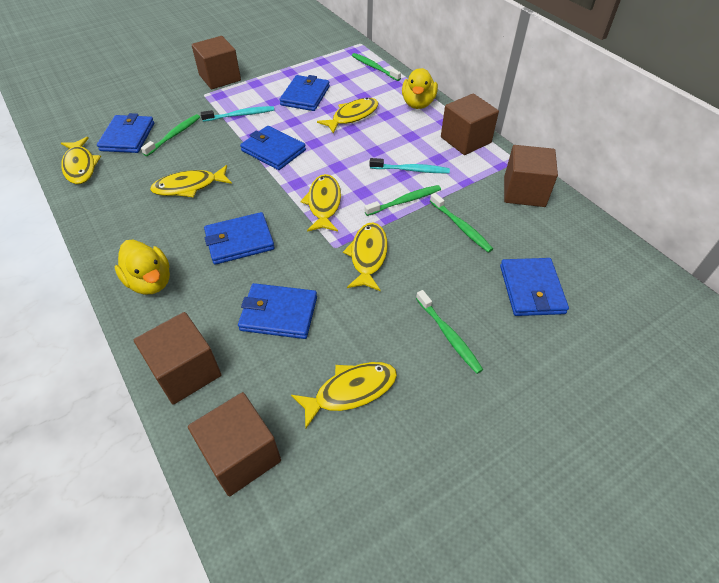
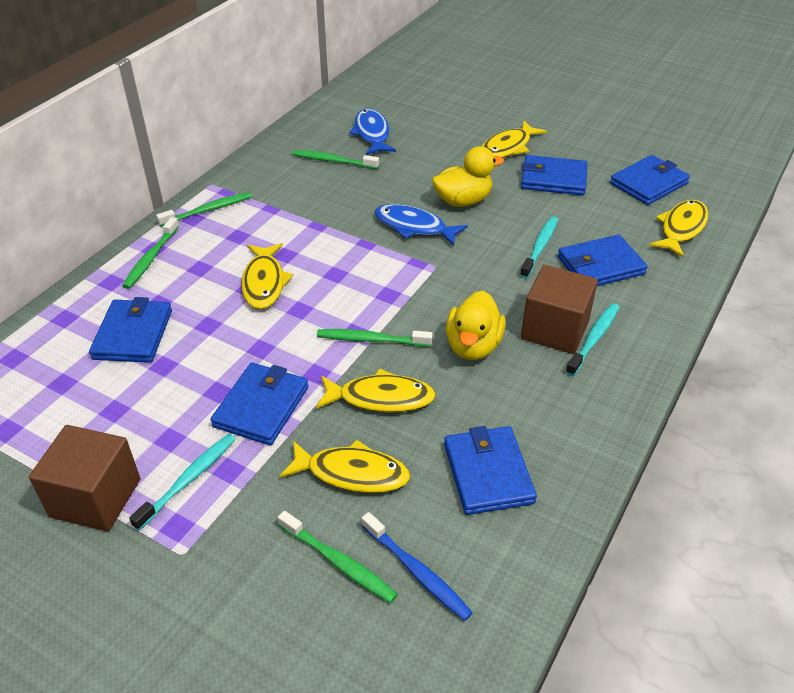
blue fish: none = 0 -> [349,109,396,155] [374,204,468,246] = 2
blue toothbrush: none = 0 -> [362,512,473,621] = 1
brown cube: [134,312,221,405] [188,392,281,496] [192,36,241,89] [441,94,499,155] [504,145,558,207] = 5 -> [29,425,140,532] [521,265,598,354] = 2
turquoise toothbrush: [200,106,274,122] [370,158,450,173] = 2 -> [129,434,236,530] [520,216,558,278] [566,303,620,376] = 3
yellow fish: [61,137,101,184] [150,165,232,198] [291,362,397,429] [300,174,341,232] [317,98,378,134] [343,222,388,291] = 6 -> [241,243,293,309] [280,439,410,493] [316,368,436,413] [482,120,547,158] [649,200,709,257] = 5

